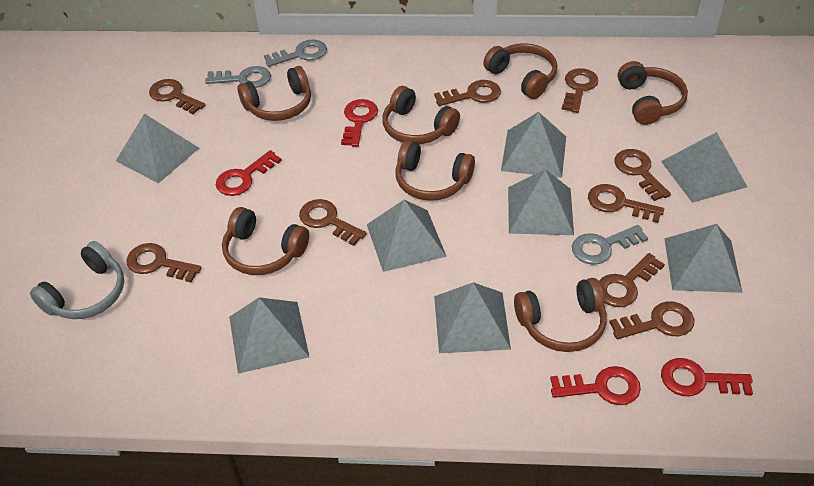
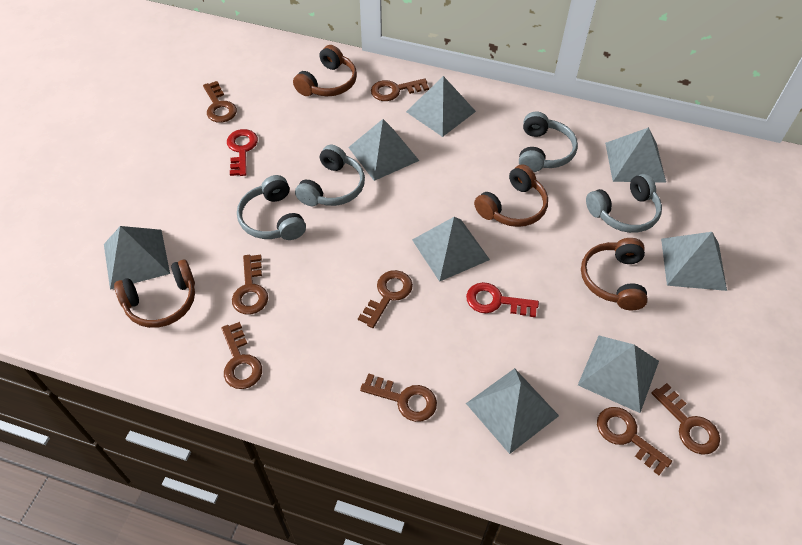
brown headphones: [222,207,309,275] [237,66,311,121] [382,86,460,144] [395,140,475,201] [483,43,557,99] [514,278,607,352] [618,61,688,125] = 7 -> [114,260,195,328] [293,45,357,96] [474,165,548,227] [581,238,648,310] = 4
brown key: [126,243,202,283] [149,79,205,114] [299,199,367,246] [434,80,501,106] [562,68,598,113] [588,184,664,223] [599,253,665,307] [609,301,694,339] [614,149,671,201] = 9 -> [203,81,237,123] [221,322,262,389] [232,254,268,314] [358,270,413,328] [360,373,437,422] [371,78,429,101] [597,407,672,475] [651,383,720,455] = 8
grey headphones: [30,241,124,319] = 1 -> [237,175,306,240] [295,145,365,206] [519,111,578,172] [586,174,662,233] = 4
grey key: [205,66,271,88] [264,40,327,67] [572,225,648,265] = 3 -> none = 0
red key: [216,150,282,196] [341,99,378,147] [550,366,641,405] [661,358,753,396] = 4 -> [227,129,258,176] [466,282,539,317] = 2

